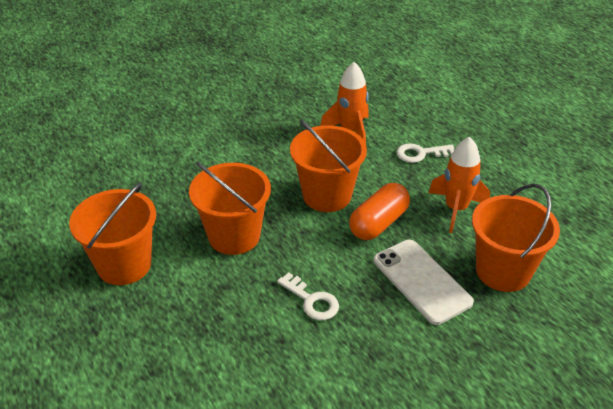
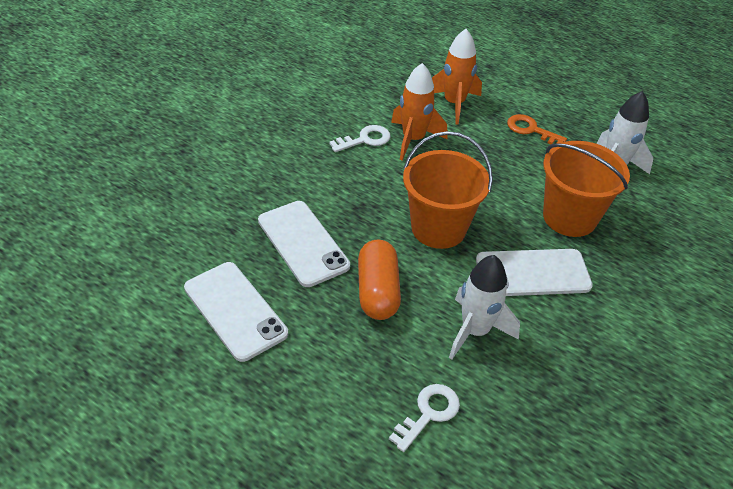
orange bucket: [69,183,156,285] [189,162,271,255] [290,119,367,212] [472,184,560,292] = 4 -> [403,131,493,249] [543,141,630,237] = 2
orange key: none = 0 -> [507,114,567,144] = 1
white phone: [374,240,474,325] = 1 -> [184,262,288,362] [258,201,350,287] [476,249,593,296] = 3
white rocket: none = 0 -> [449,255,520,360] [597,91,653,174] = 2

